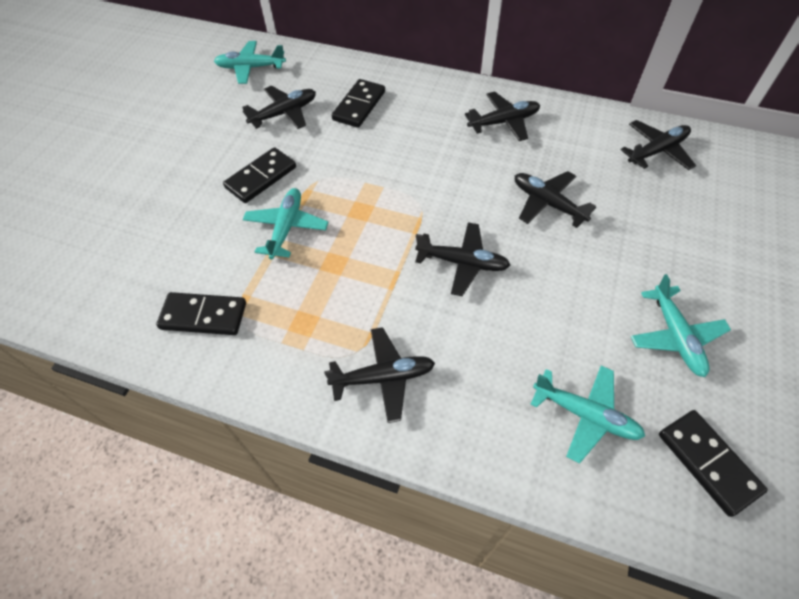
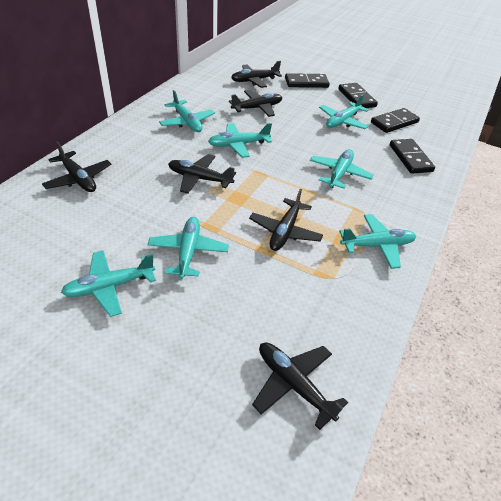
turquoise plane: [214,41,286,84] [243,188,328,260] [530,366,645,464] [631,274,731,377] = 4 -> [61,250,156,317] [148,217,229,279] [159,90,215,132] [208,123,272,158] [310,149,374,188] [319,94,369,129] [339,214,416,269] = 7

